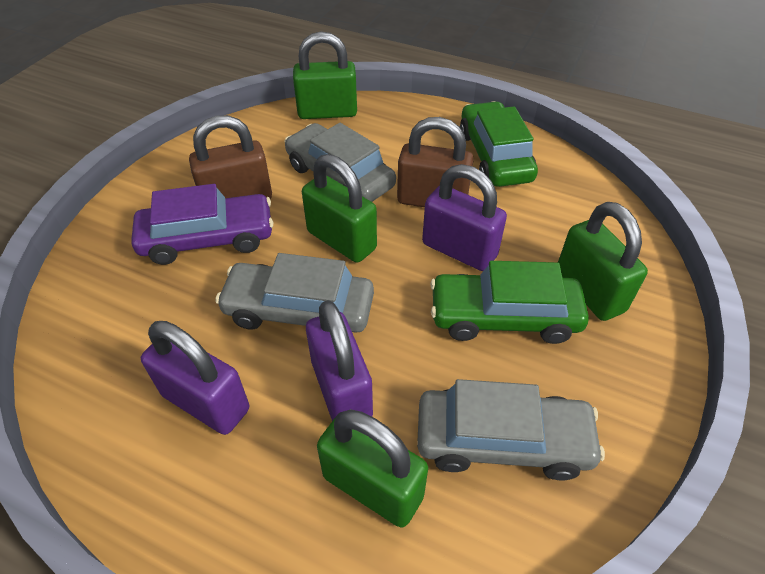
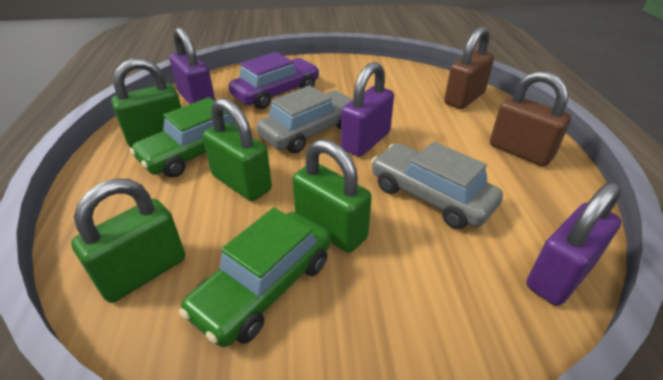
grey car: [215,253,374,332] [284,123,396,202] [417,379,605,481] = 3 -> [257,85,353,153] [371,142,503,229] = 2

